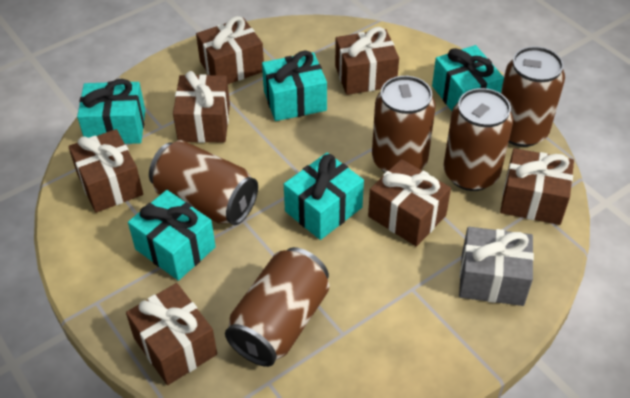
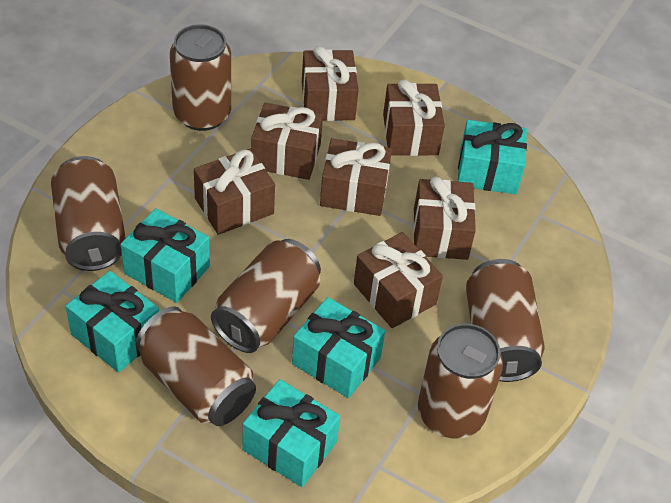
brown can: [149,140,258,225] [225,247,329,367] [372,76,436,173] [443,88,513,191] [501,46,565,147] = 5 -> [51,156,125,271] [136,306,256,426] [170,24,231,131] [211,239,321,353] [418,324,503,438] [466,259,545,382] = 6
grey gift: [459,227,534,306] = 1 -> none = 0

